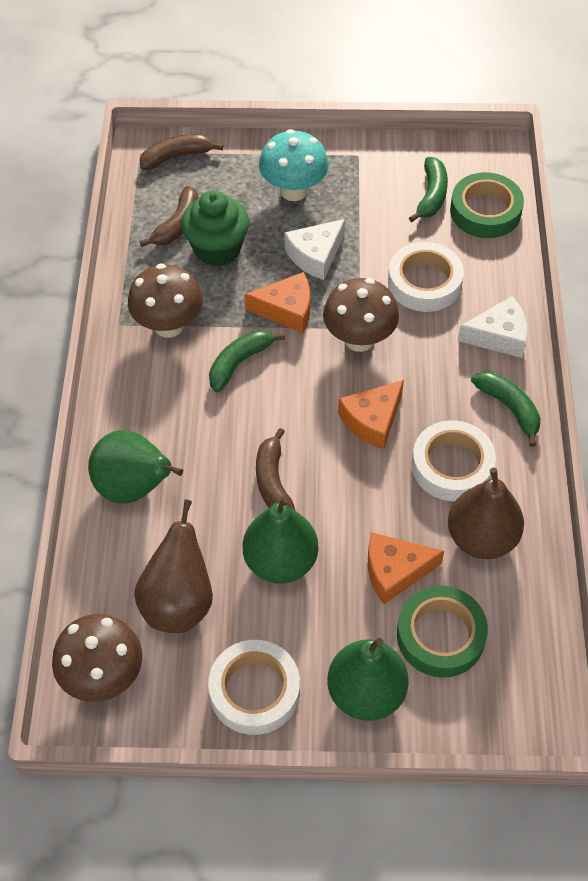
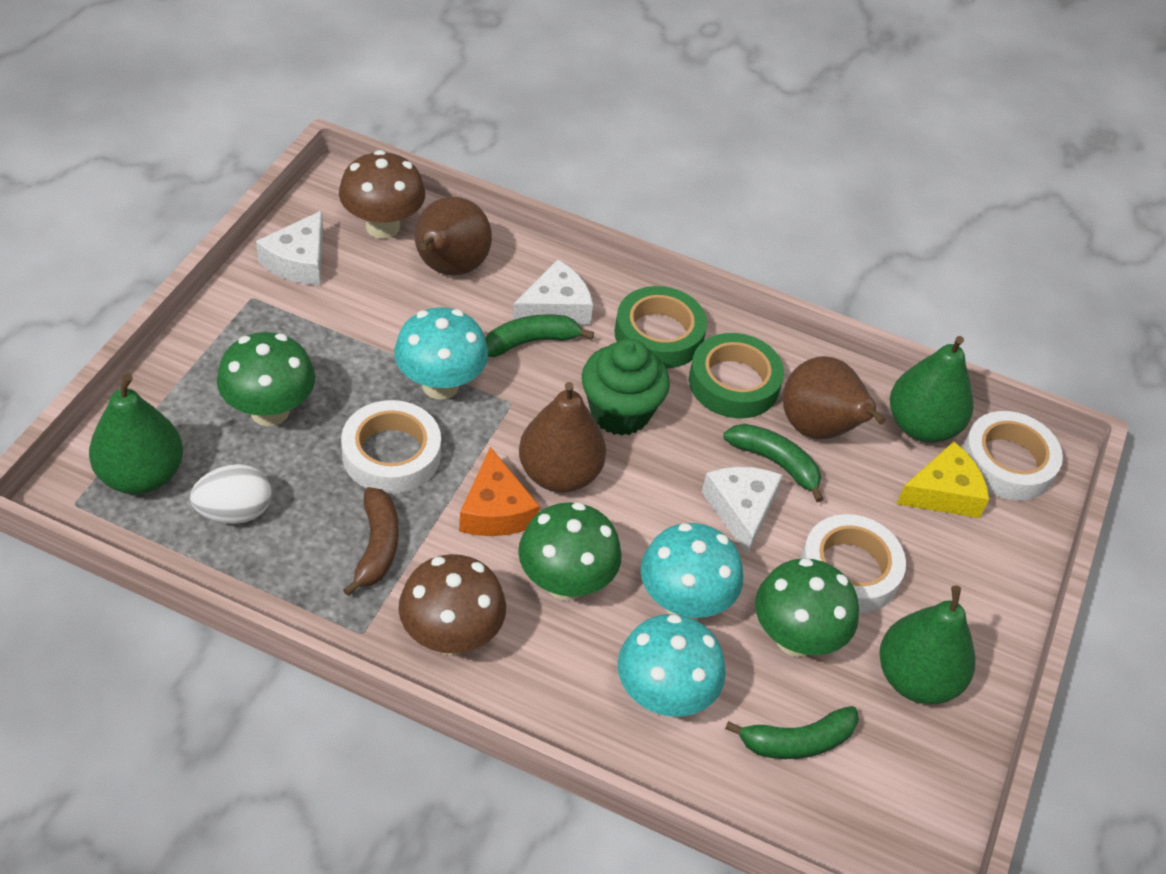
brown banana: [139,186,199,247] [140,134,223,170] [256,428,295,510] = 3 -> [343,487,398,596] = 1
brown mushroom: [52,614,142,702] [128,263,203,338] [323,278,399,352] = 3 -> [339,150,425,239] [398,554,506,655] = 2
brown pear: [134,500,213,633] [448,468,524,559] = 2 -> [414,197,492,275] [519,382,606,493] [783,356,886,439] = 3
green mushroom: none = 0 -> [217,332,315,426] [518,502,622,600] [755,558,859,657] = 3
orange cheese: [244,272,310,333] [338,380,404,449] [368,532,444,604] = 3 -> [459,447,540,536] = 1
turquoise mushroom: [259,129,329,201] = 1 -> [394,307,488,399] [618,614,726,717] [640,523,743,619] = 3
white cheese: [284,219,345,280] [458,296,528,358] = 2 -> [256,211,323,285] [513,259,593,325] [702,467,783,555] = 3
white egg: none = 0 -> [190,464,271,524] = 1
yellow cheese: none = 0 -> [897,442,989,518] = 1

